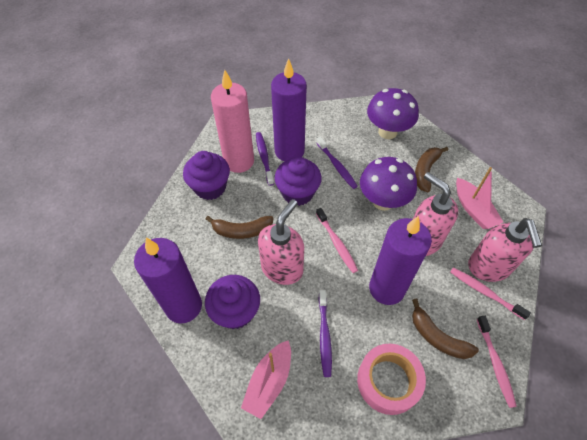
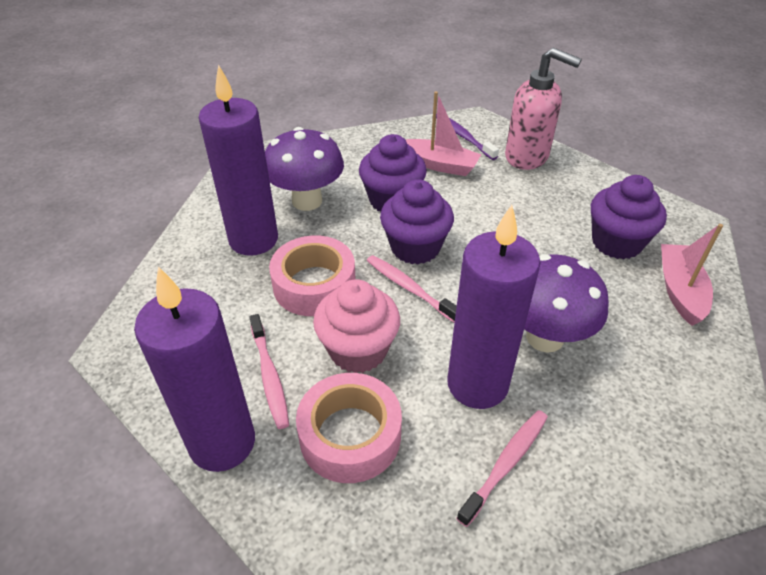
brown banana: [206,216,274,239] [412,299,479,359] [415,147,448,192] = 3 -> none = 0
pink candle: [211,70,254,173] = 1 -> none = 0
pink cupcake: none = 0 -> [313,279,400,373] = 1
pink soap dispenser: [258,199,304,285] [413,172,458,256] [468,218,542,282] = 3 -> [505,47,582,170] = 1
pink tape: [357,344,426,415] = 1 -> [269,235,356,316] [296,373,402,483] = 2
purple toothbrush: [256,132,274,186] [316,136,358,189] [319,290,332,377] = 3 -> [436,114,499,160] = 1

